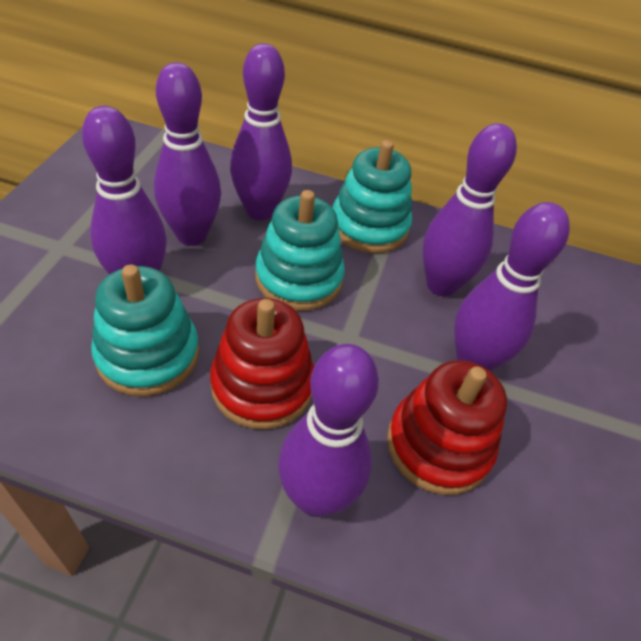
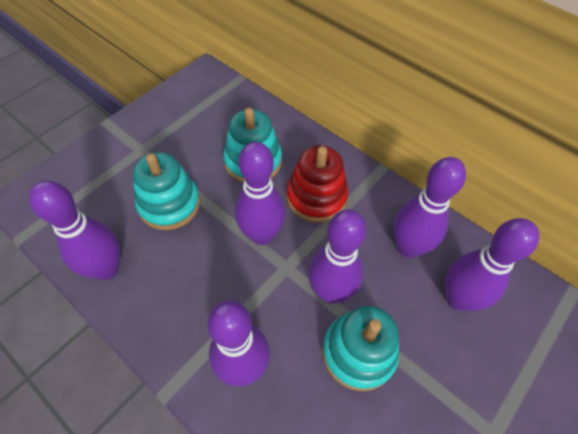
red stacking toy: [210,298,314,430] [387,360,507,495] = 2 -> [287,145,348,223] = 1

